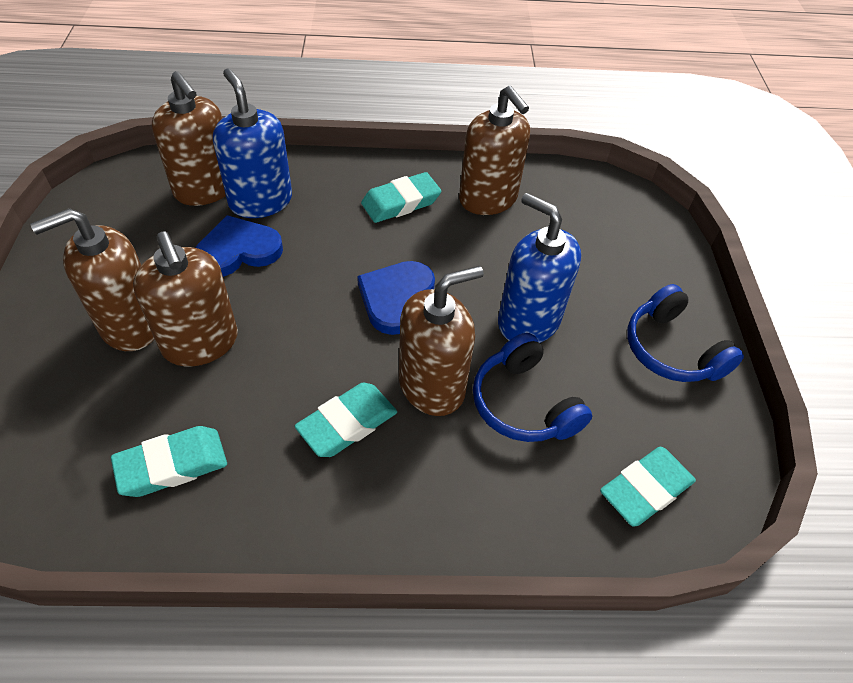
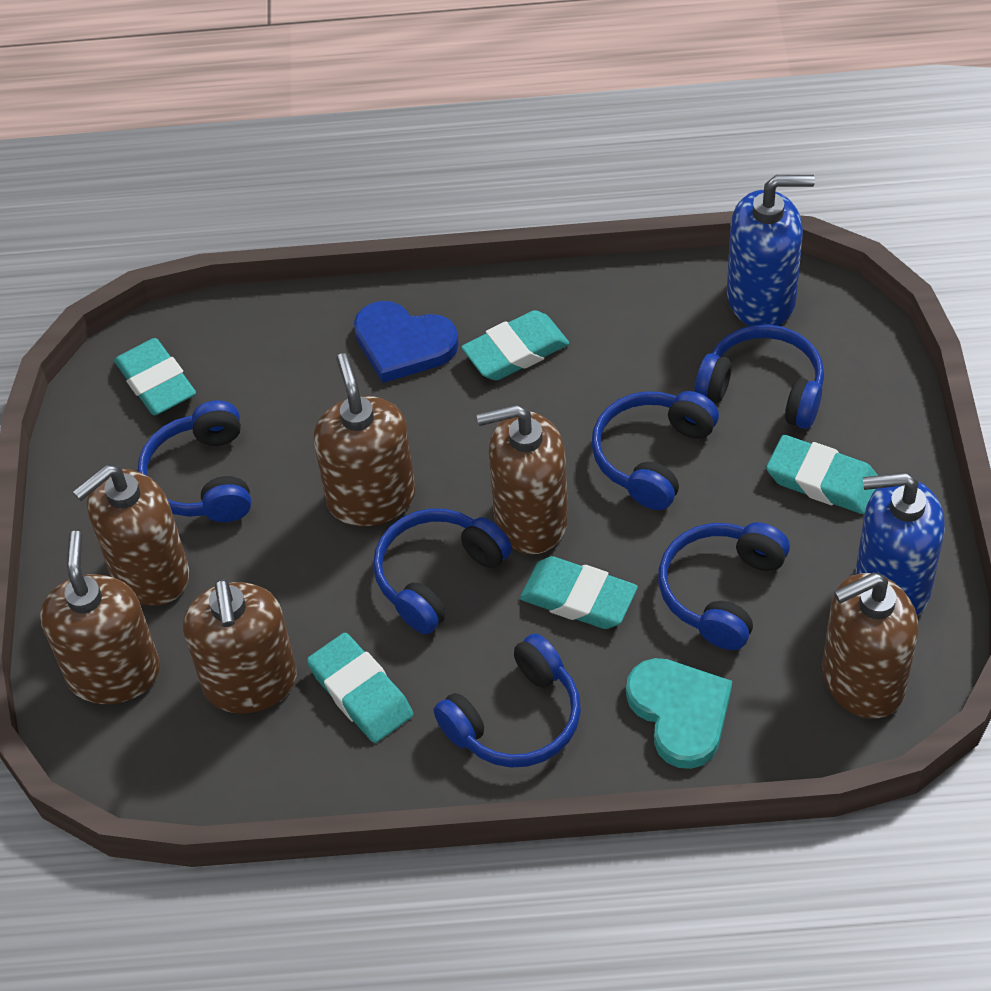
blue headphones: [473,333,592,442] [627,284,744,382] = 2 -> [138,400,251,522] [373,509,512,634] [434,633,581,768] [592,391,719,510] [658,522,790,650] [694,324,824,429] = 6
blue heart: [195,215,283,277] [357,261,435,335] = 2 -> [354,301,459,383] = 1
brown soap dispenser: [30,208,154,351] [133,232,238,367] [152,71,226,206] [399,266,484,416] [459,86,530,215] = 5 -> [40,531,160,704] [73,465,189,606] [183,578,297,713] [314,353,416,526] [476,404,568,554] [822,573,918,719] = 6
turquoise eraser: [111,426,227,497] [295,383,397,457] [361,172,441,223] [600,447,696,527] = 4 -> [114,338,196,415] [307,633,413,743] [461,310,569,380] [520,556,638,629] [766,435,878,514] = 5
turquoise heart: none = 0 -> [626,658,732,769] = 1

